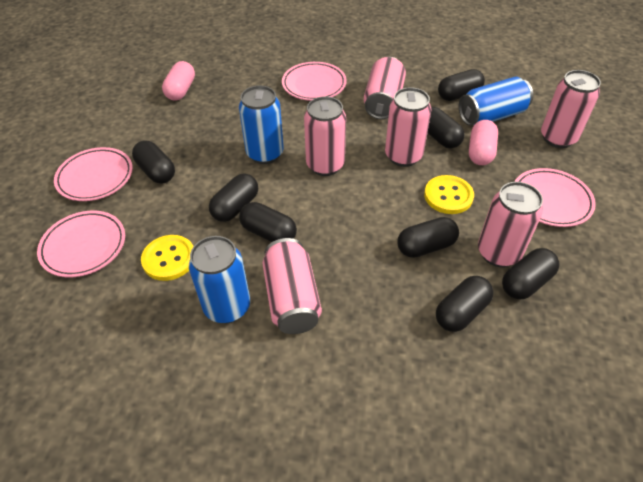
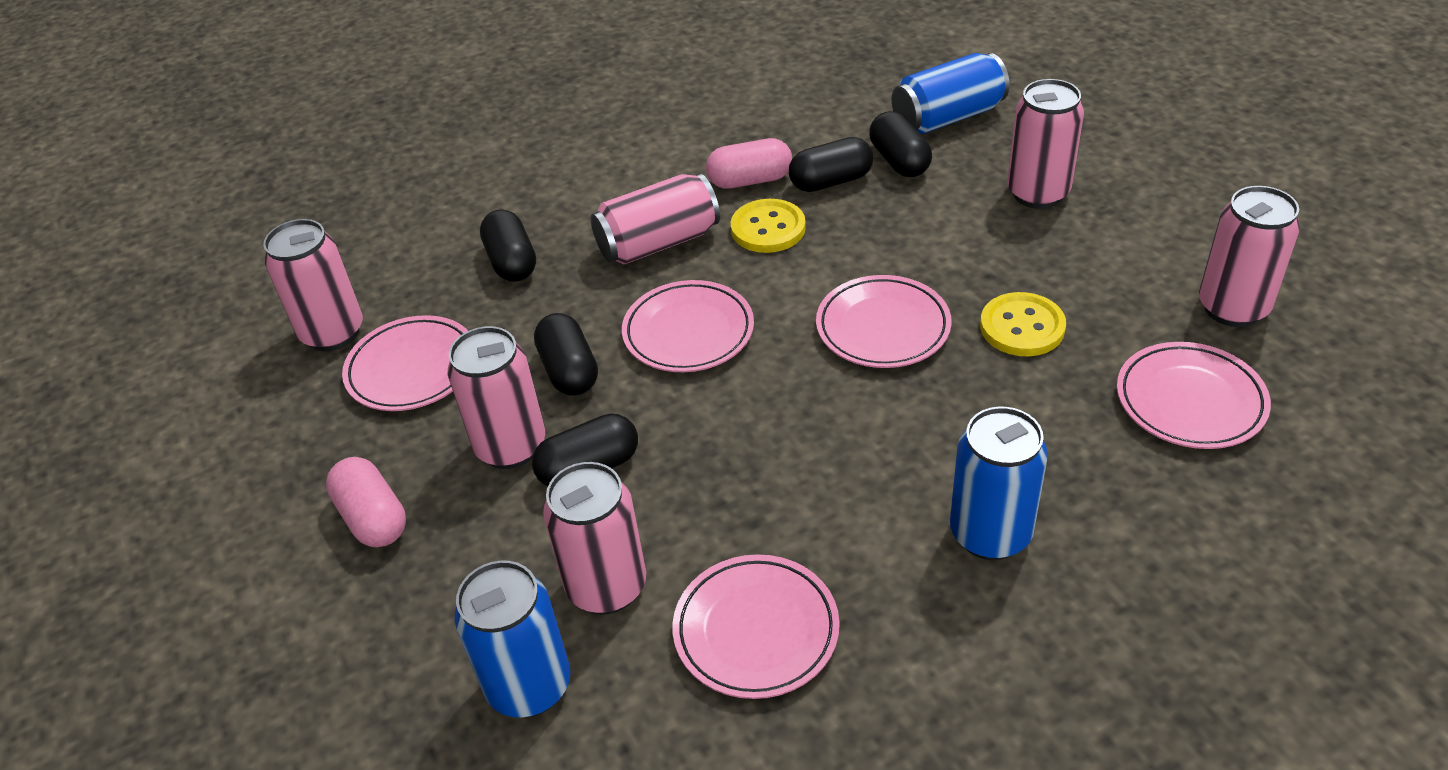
black capsule: [132,141,175,184] [209,174,258,222] [239,202,297,242] [398,217,459,258] [428,107,465,148] [436,276,494,332] [438,69,485,101] [502,248,560,299] = 8 -> [480,209,536,282] [532,413,638,486] [534,313,598,396] [789,137,873,192] [869,111,932,177] = 5
pink plate: [37,211,125,277] [54,147,133,201] [282,62,347,101] [515,168,596,227] = 4 -> [342,315,468,411] [622,280,754,372] [673,554,840,699] [816,275,952,368] [1117,342,1271,449] = 5

